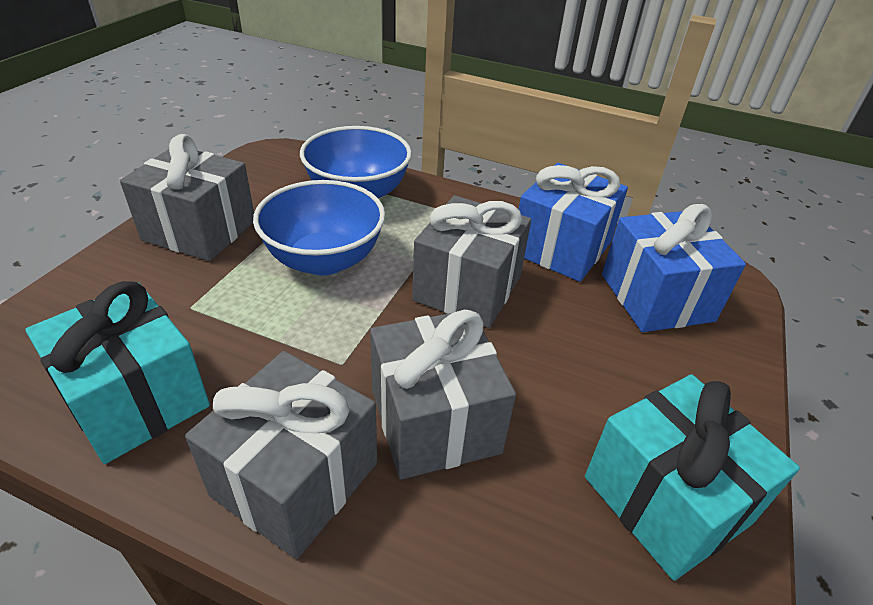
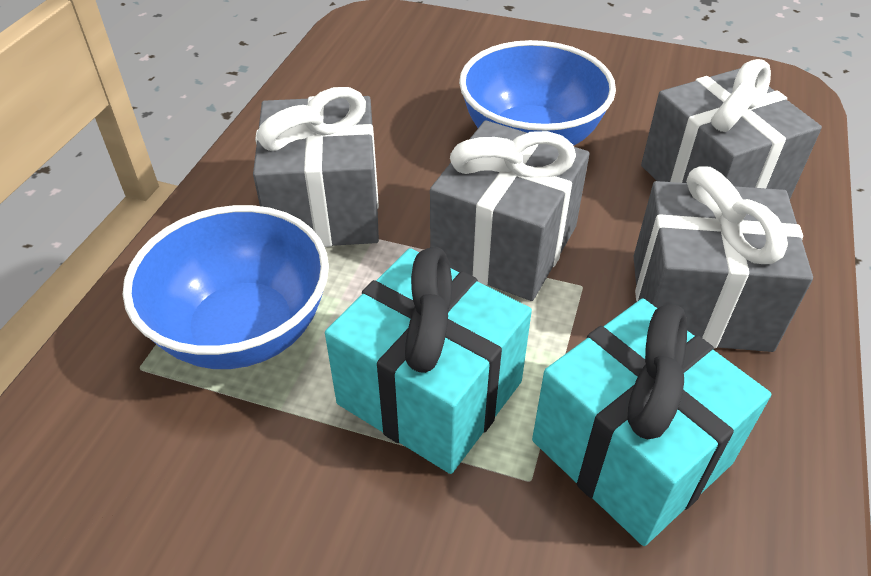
blue gift: [519,163,628,282] [602,204,746,332] = 2 -> none = 0

